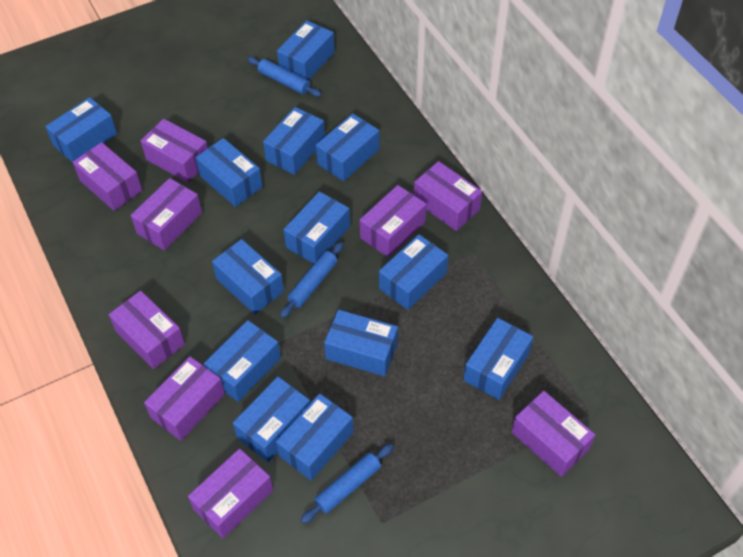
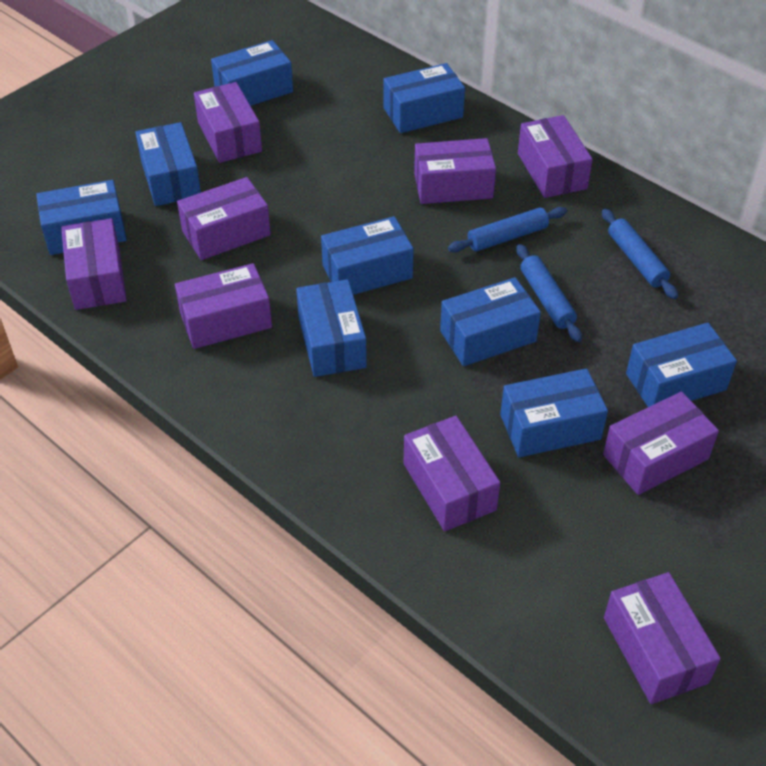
blue box: [45,97,117,163] [196,138,263,207] [204,320,281,402] [212,239,284,314] [233,377,310,462] [263,107,325,175] [276,393,354,481] [277,20,335,81] [284,191,350,264] [316,113,379,181] [324,310,398,376] [379,234,448,310] [464,318,533,400] = 13 -> [36,180,127,255] [135,122,201,206] [211,40,293,106] [296,279,367,377] [321,216,414,295] [384,63,465,133] [440,277,541,366] [500,368,608,457] [626,323,737,407] = 9

